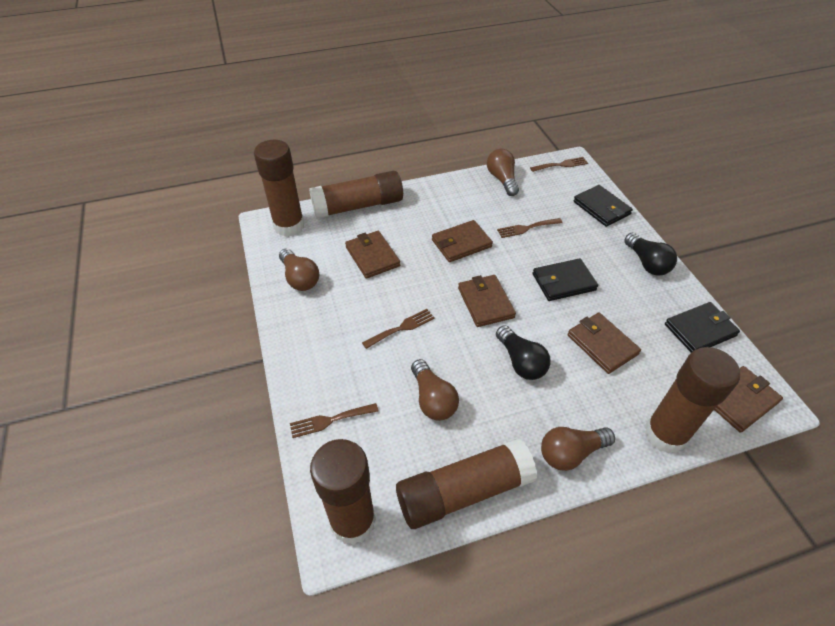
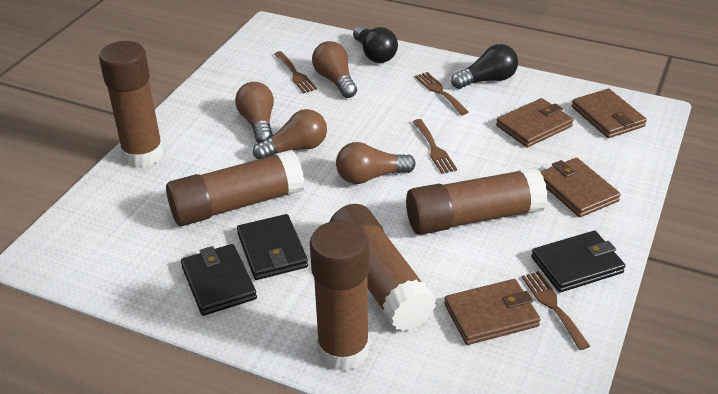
brown wallet: [345,231,400,279] [432,220,493,262] [458,275,516,327] [568,313,641,374] [714,366,783,433] = 5 -> [444,279,541,345] [496,98,574,147] [540,158,621,217] [572,89,647,138] = 4

